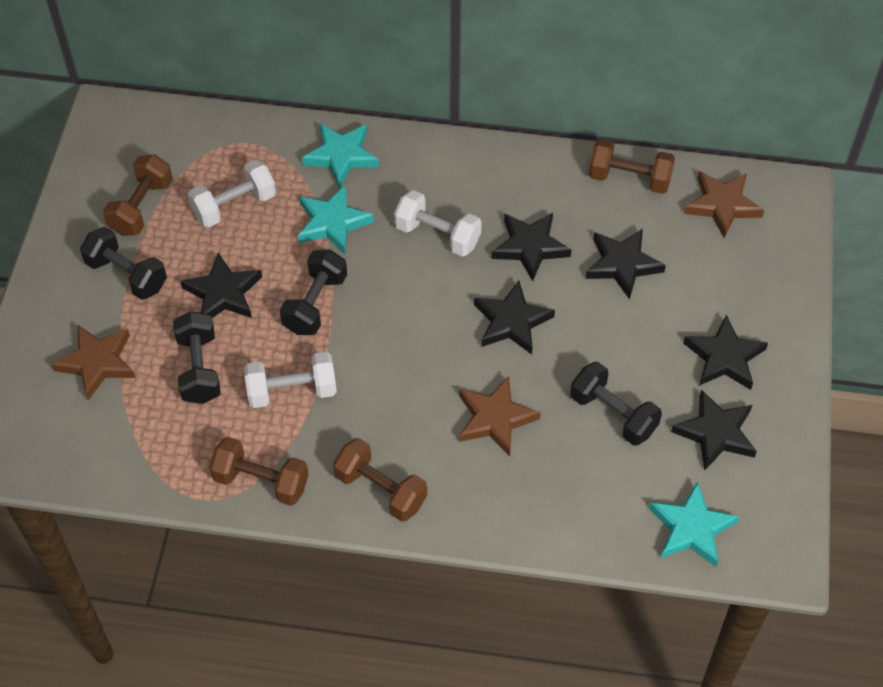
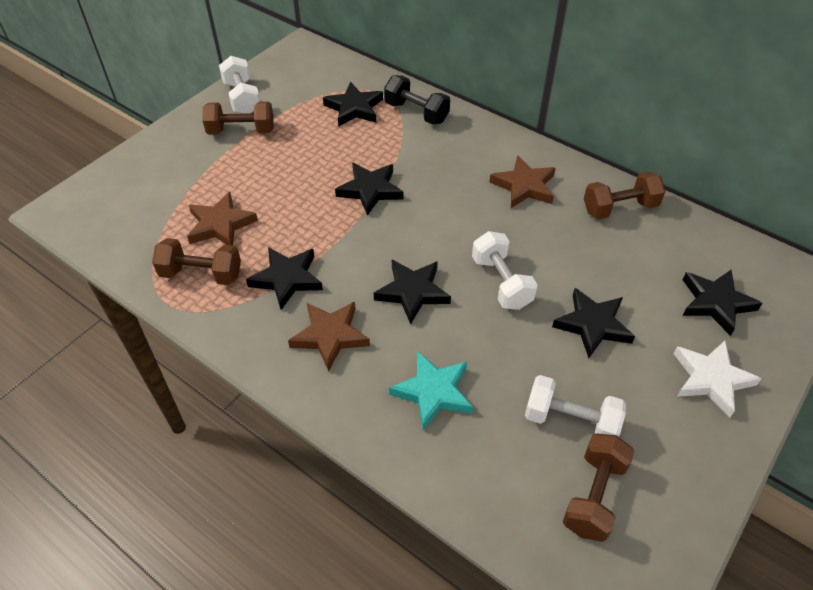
black dumbbell: [80,227,167,300] [173,311,221,404] [280,249,347,335] [570,362,662,446] = 4 -> [384,75,450,124] = 1
turquoise star: [298,184,374,254] [302,124,379,187] [649,481,739,567] = 3 -> [389,351,473,430] = 1
white star: none = 0 -> [673,341,762,417] = 1

